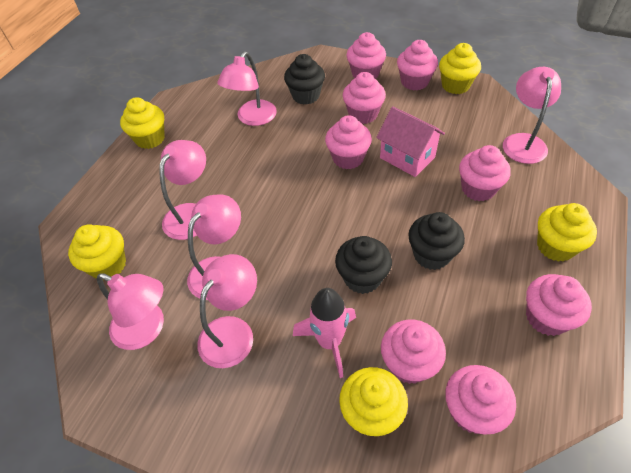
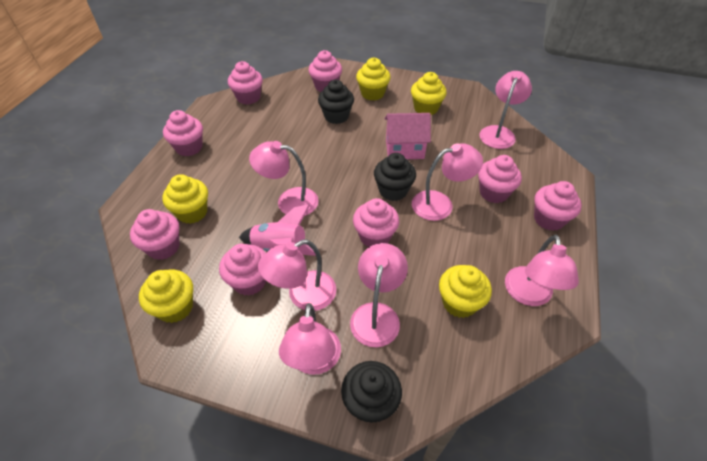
pink lamp: [97,273,164,350] [159,140,206,240] [187,194,241,300] [197,254,257,368] [217,51,277,126] [503,67,561,164] = 6 -> [249,141,319,216] [258,239,336,311] [279,303,341,375] [350,243,408,347] [412,143,483,221] [479,71,532,149] [505,235,579,306] = 7

